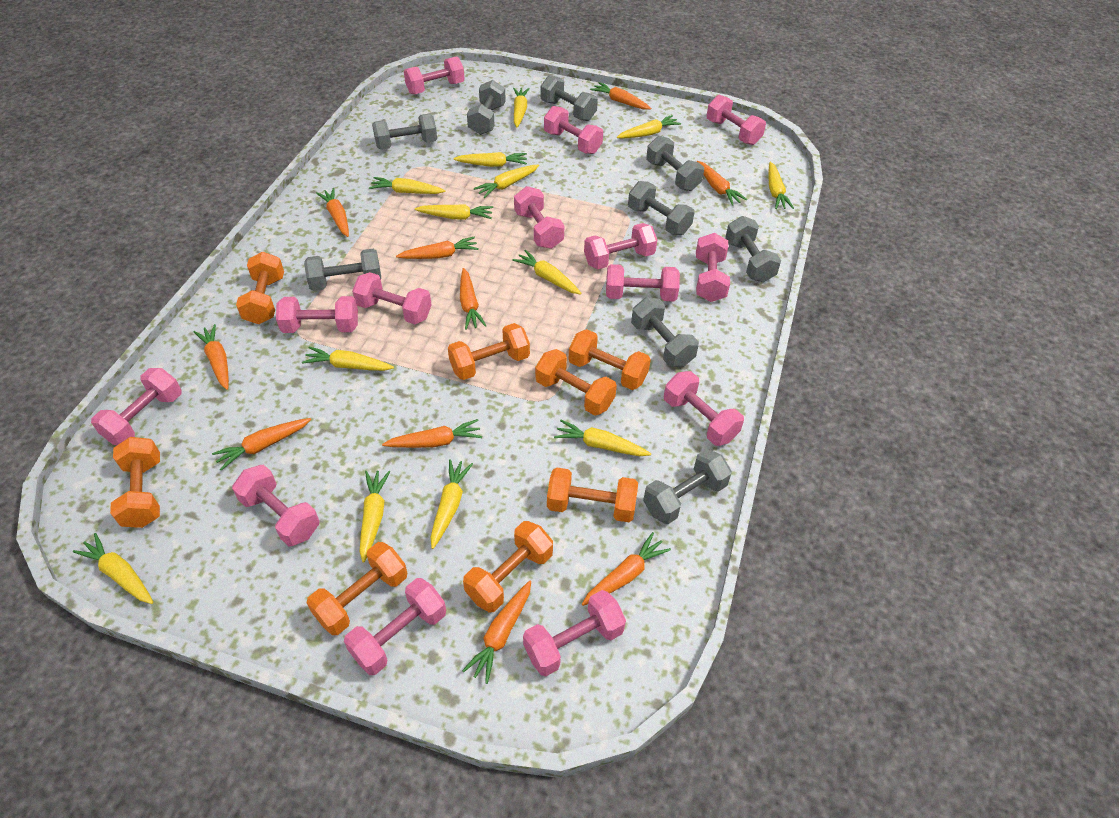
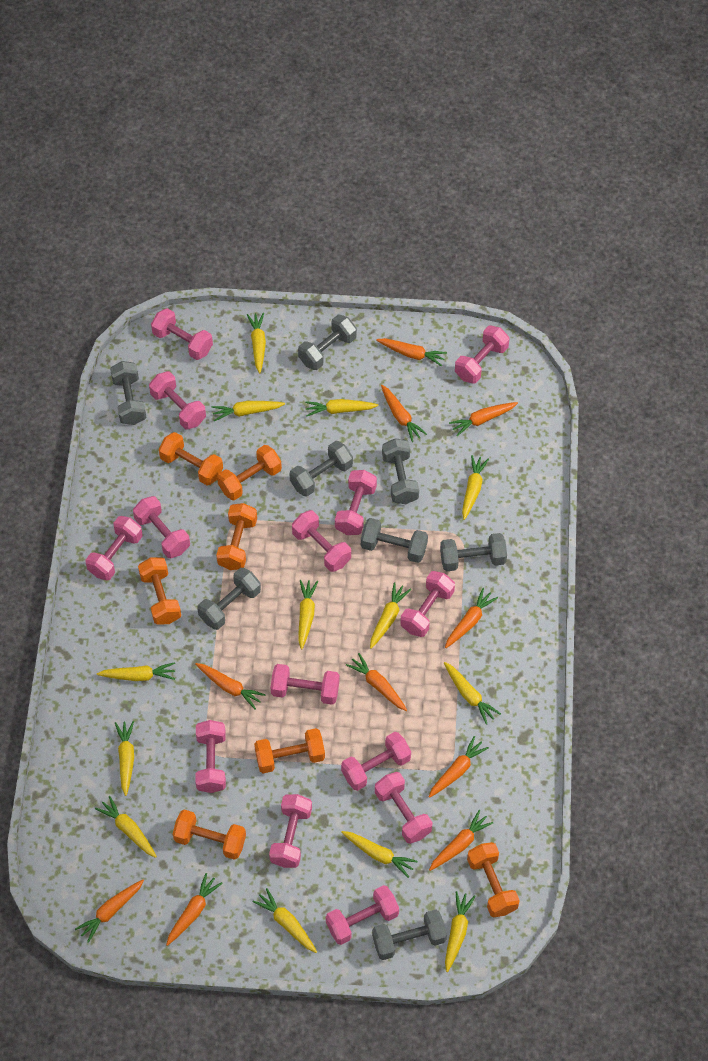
grey dumbbell: [304,249,381,291] [372,114,437,150] [467,80,506,135] [541,75,598,121] [628,181,695,235] [631,297,699,367] [643,449,732,524] [646,136,704,191] [725,216,781,282] = 9 -> [110,361,146,425] [197,568,261,630] [290,441,353,497] [298,315,357,370] [361,518,428,563] [372,909,447,960] [382,438,419,504] [440,533,507,571] = 8
orange dumbbell: [110,437,160,528] [236,252,284,324] [307,542,407,635] [448,323,530,380] [463,521,553,612] [535,349,617,416] [547,467,638,522] [569,329,651,390] = 8 -> [138,557,181,624] [159,432,223,486] [173,810,246,860] [216,503,257,570] [217,445,282,500] [254,728,325,773] [467,842,520,917] = 7

